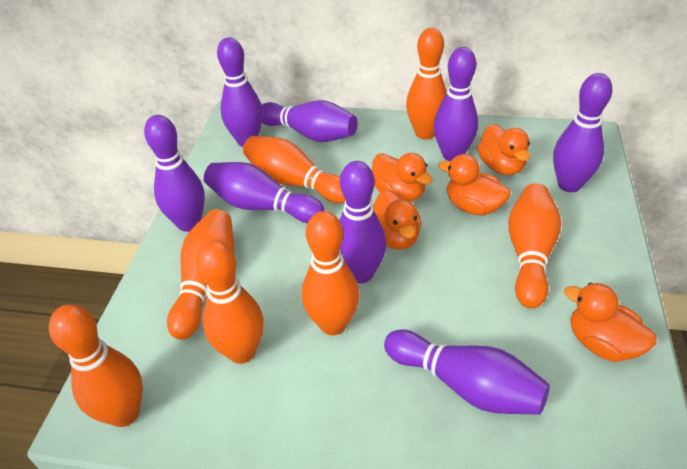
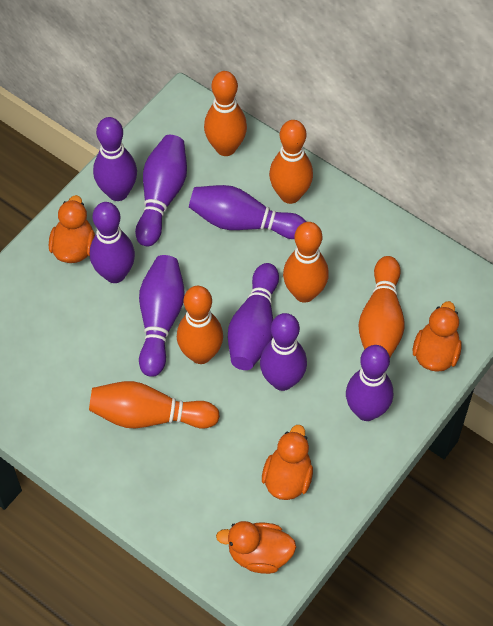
orange bowling pin: [49,304,143,427] [167,209,234,340] [196,240,264,364] [243,136,345,203] [302,211,360,336] [406,28,447,139] [508,183,561,309] = 7 -> [89,381,220,429] [177,286,223,364] [204,71,247,156] [269,120,313,204] [283,222,329,303] [358,256,405,357] = 6
orange duck: [372,153,433,202] [373,190,421,250] [439,154,511,216] [477,124,530,175] [564,283,657,362] = 5 -> [49,195,95,263] [216,521,296,574] [262,425,313,500] [413,301,462,372] = 4

